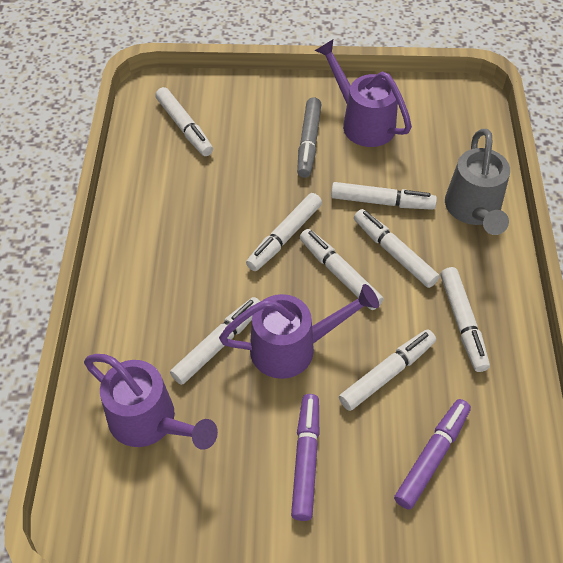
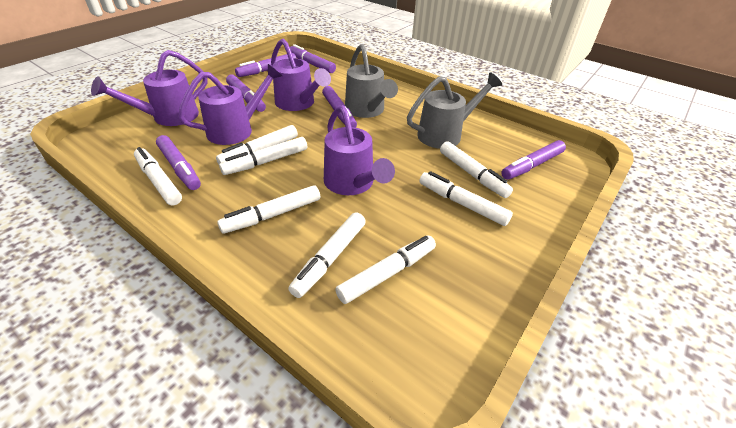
grey marker: [297,97,322,178] = 1 -> none = 0
grey watering can: [445,129,510,235] = 1 -> [345,44,398,118] [407,72,502,149] = 2
purple marker: [291,394,319,521] [394,399,471,510] = 2 -> [156,135,201,190] [226,74,266,112] [235,53,296,77] [290,44,336,73] [322,86,357,128] [501,140,566,180] = 6
purple watering can: [84,354,218,450] [219,284,379,379] [315,40,412,147] = 3 -> [91,50,208,126] [178,64,282,145] [271,39,331,111] [324,105,395,195] = 4

